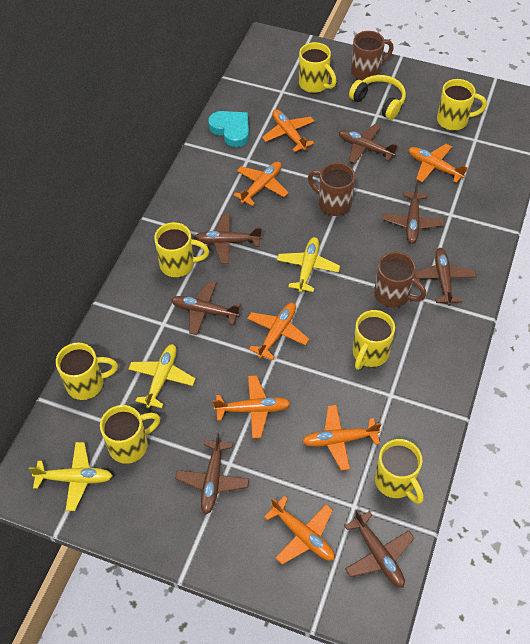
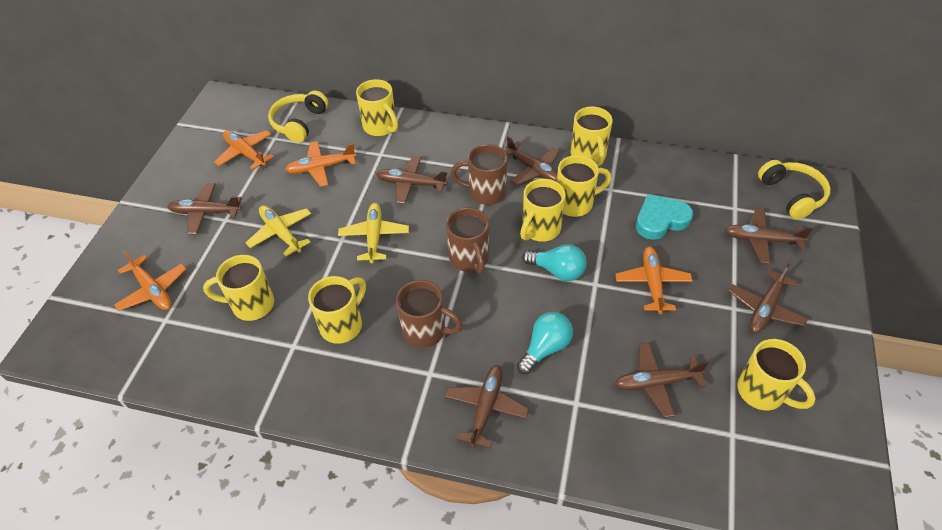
orange plane: [213,375,291,439] [234,162,289,206] [247,303,309,361] [262,109,315,152] [264,496,335,564] [302,405,382,471] [409,144,468,183] = 7 -> [114,251,186,311] [214,130,274,170] [285,141,356,187] [615,247,693,314] = 4
turquoise light bulb: none = 0 -> [517,312,573,374] [522,244,587,281] = 2
yellow headphones: [349,75,406,120] = 1 -> [268,91,328,143] [758,160,830,220] = 2
yellow plane: [29,442,113,511] [128,344,196,408] [277,237,340,293] = 3 -> [245,205,311,256] [338,203,409,263] = 2

